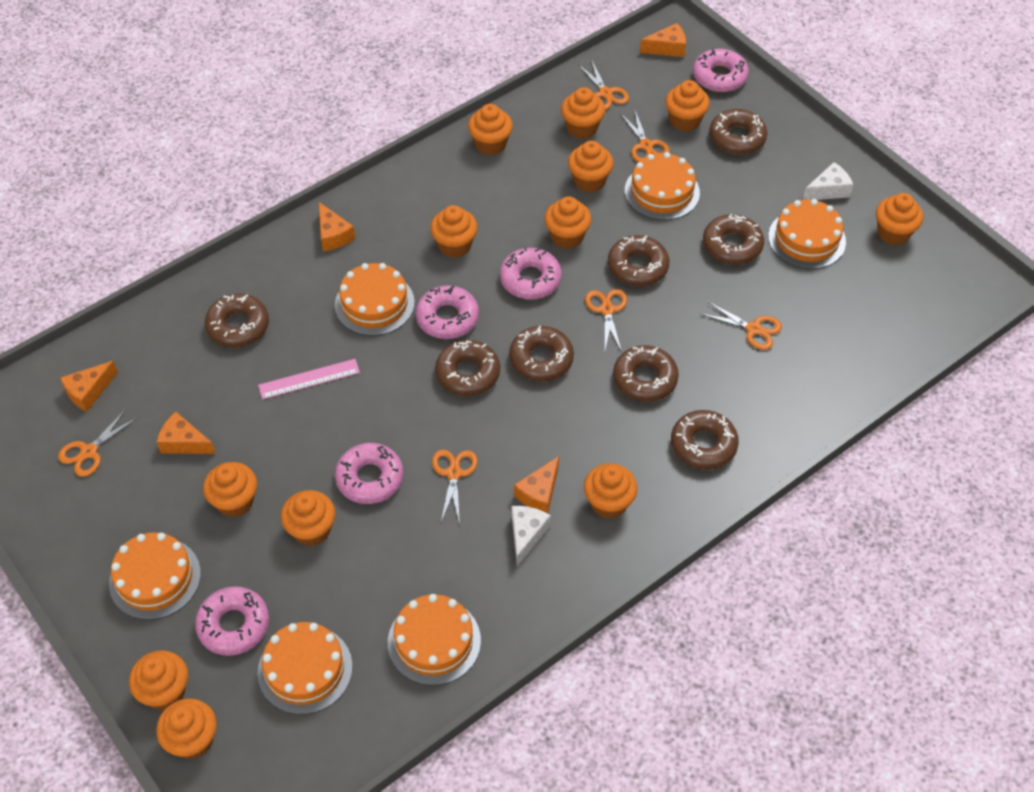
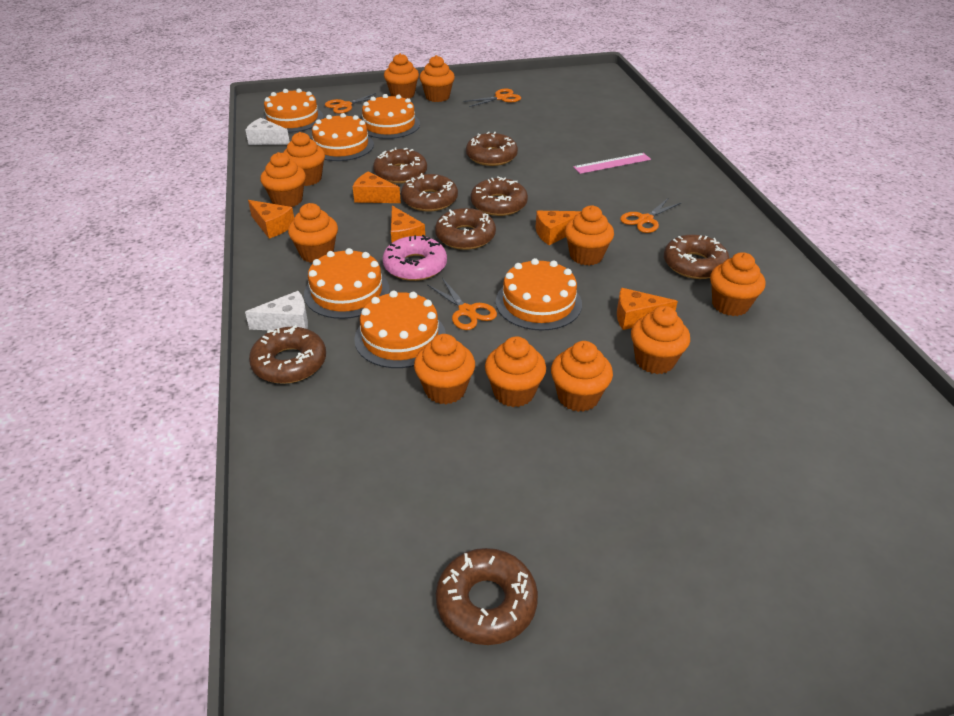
orange cupcake: [129,651,188,710] [156,699,217,759] [203,462,257,518] [281,490,335,546] [430,205,478,258] [468,104,513,155] [545,197,591,249] [561,87,605,139] [568,141,614,193] [584,463,638,519] [665,80,710,132] [876,193,923,245] = 12 -> [261,152,306,207] [283,132,325,186] [288,203,338,263] [384,53,419,99] [414,334,475,404] [419,55,455,102] [485,336,546,407] [551,341,613,412] [565,205,614,266] [631,306,690,374] [710,252,765,316] = 11
orange scissors: [58,409,138,477] [432,450,478,524] [578,59,629,110] [585,289,627,352] [620,111,670,162] [701,301,782,350] = 6 -> [325,93,383,114] [427,278,497,330] [463,88,521,107] [620,198,682,233] = 4
pink donut: [195,586,269,656] [335,443,403,504] [416,286,479,339] [500,247,562,300] [693,48,749,92] = 5 -> [383,235,447,281] = 1

